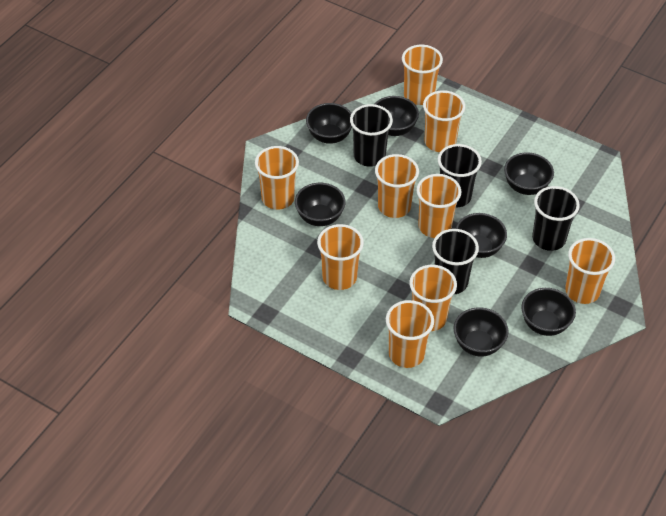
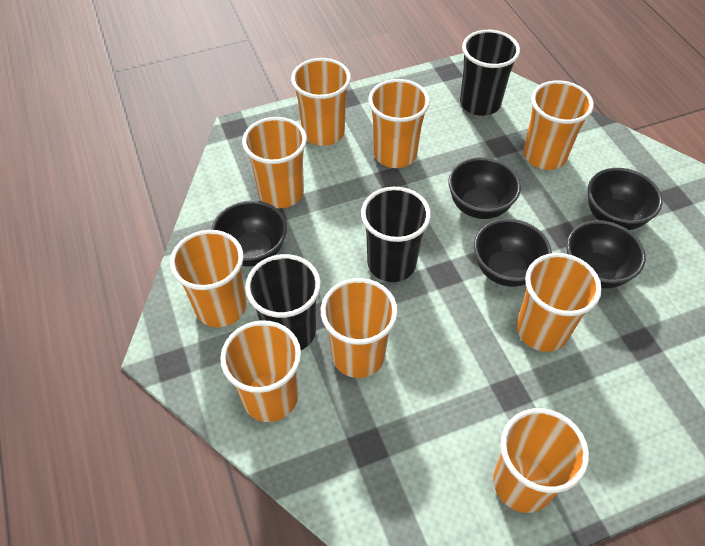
black bowl: [295,183,346,226] [306,103,352,144] [374,96,419,136] [454,307,509,356] [456,213,507,258] [504,152,554,195] [521,288,576,336] = 7 -> [211,200,287,267] [448,157,521,219] [474,219,552,287] [566,220,646,289] [588,168,663,230] = 5
black cup: [350,104,393,167] [432,229,479,294] [438,144,482,207] [532,186,580,251] = 4 -> [245,254,321,350] [361,187,431,282] [460,30,520,116] = 3

